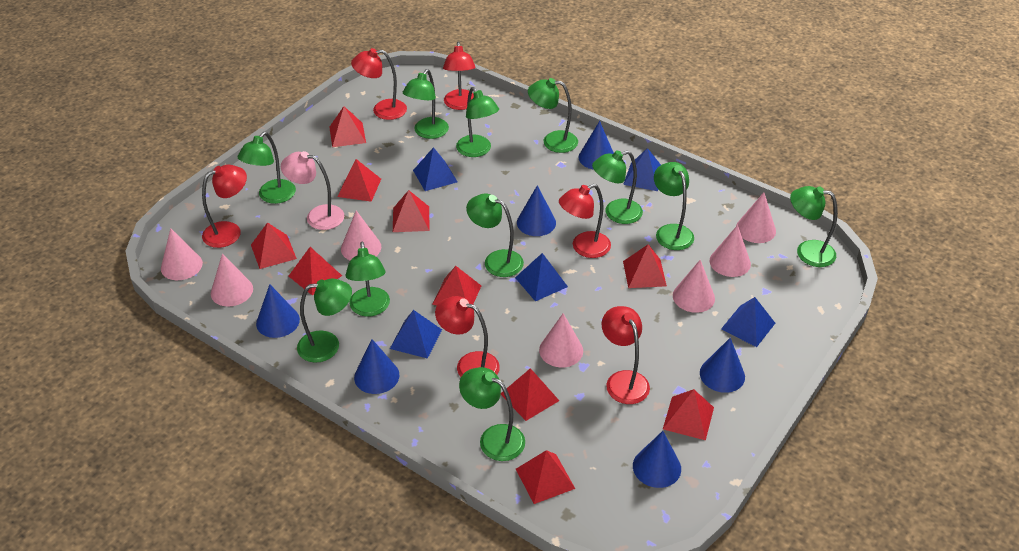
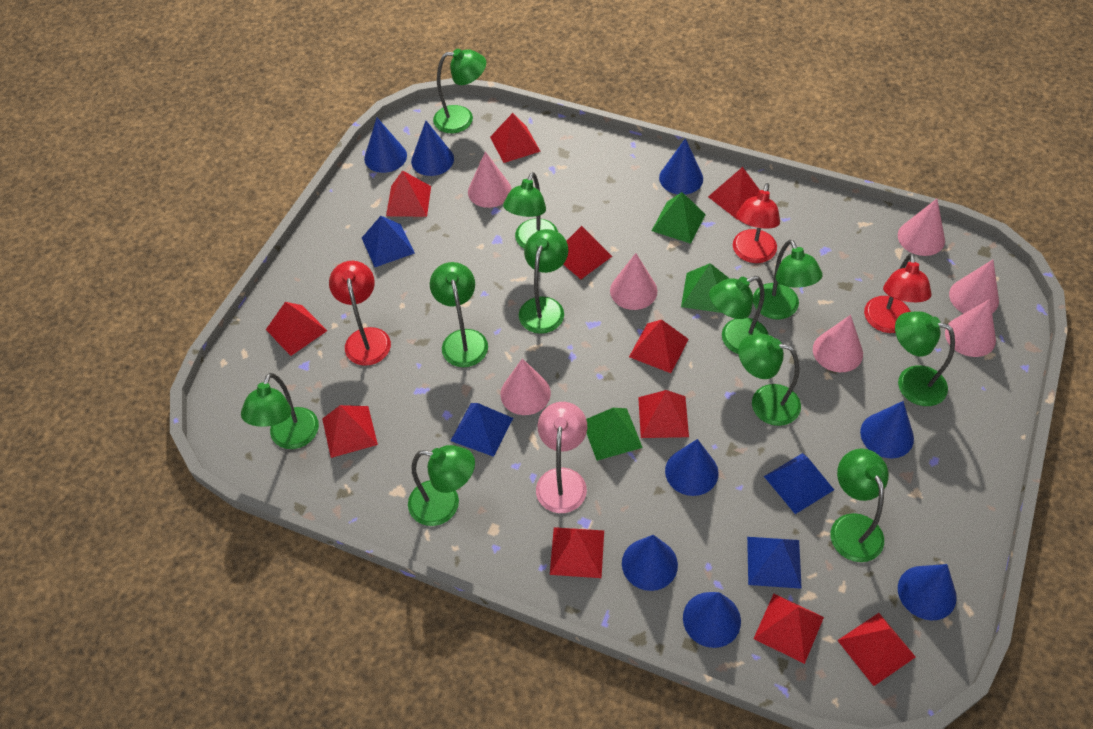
blue cone: [256,284,300,338] [354,339,400,394] [517,185,556,236] [578,121,614,169] [633,431,681,488] [700,338,745,393] = 6 -> [364,118,407,173] [411,121,454,176] [622,535,678,591] [659,138,703,195] [665,439,719,496] [683,592,741,648] [860,401,914,458] [898,564,957,620] = 8
blue pyramid: [390,310,442,359] [413,147,458,191] [515,253,568,301] [623,148,661,191] [721,297,775,347] = 5 -> [362,216,415,267] [451,403,513,457] [747,537,802,589] [764,453,834,514] = 4
green pyramid: none = 0 -> [586,408,643,461] [652,192,706,244] [681,263,730,313] = 3
red lamp: [202,165,247,248] [351,48,407,120] [435,296,500,377] [443,42,476,110] [559,184,611,258] [602,306,650,404] = 6 -> [329,261,391,366] [733,183,780,263] [864,253,932,333] = 3
red pyramid: [251,222,297,269] [289,247,342,295] [329,106,366,147] [337,159,381,202] [393,190,429,232] [432,266,481,306] [501,368,559,421] [516,450,575,504] [623,244,667,288] [663,389,714,440] = 10 -> [266,302,327,356] [322,405,378,458] [386,170,431,217] [490,113,541,163] [550,527,604,578] [563,226,612,279] [629,320,689,373] [638,390,689,438] [708,167,760,220] [754,594,824,664] [837,613,916,686] = 11

